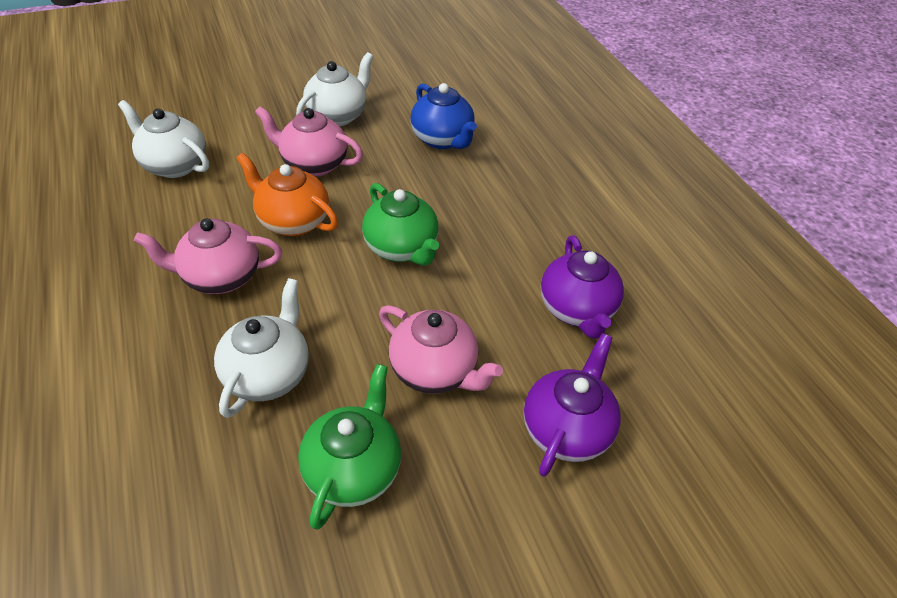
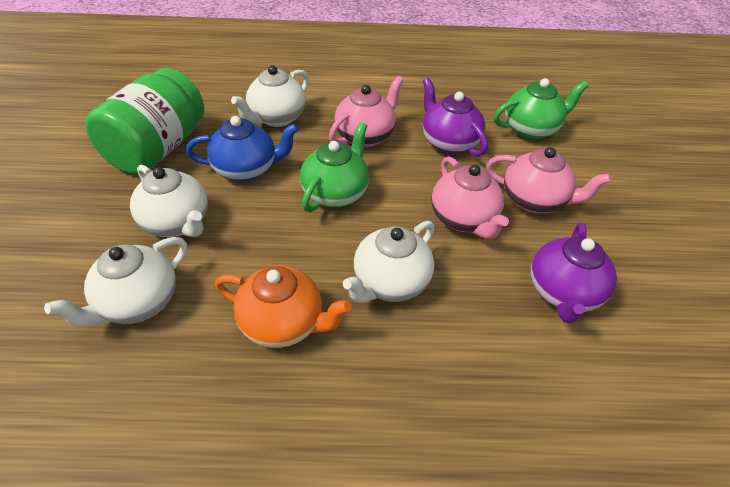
green jar: none = 0 -> [86,68,204,175] = 1
white teapot: [118,100,209,178] [214,278,309,418] [296,52,374,126] = 3 -> [44,237,187,326] [130,165,208,237] [231,65,309,127] [343,221,435,303] = 4

